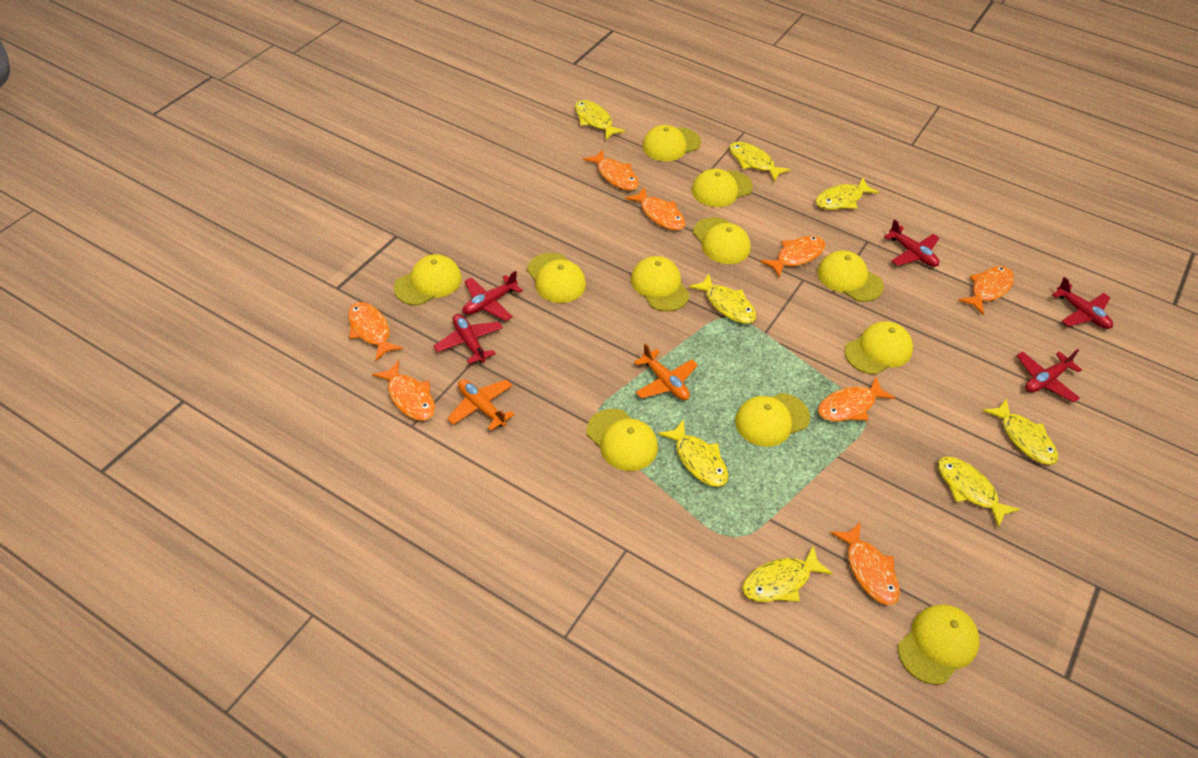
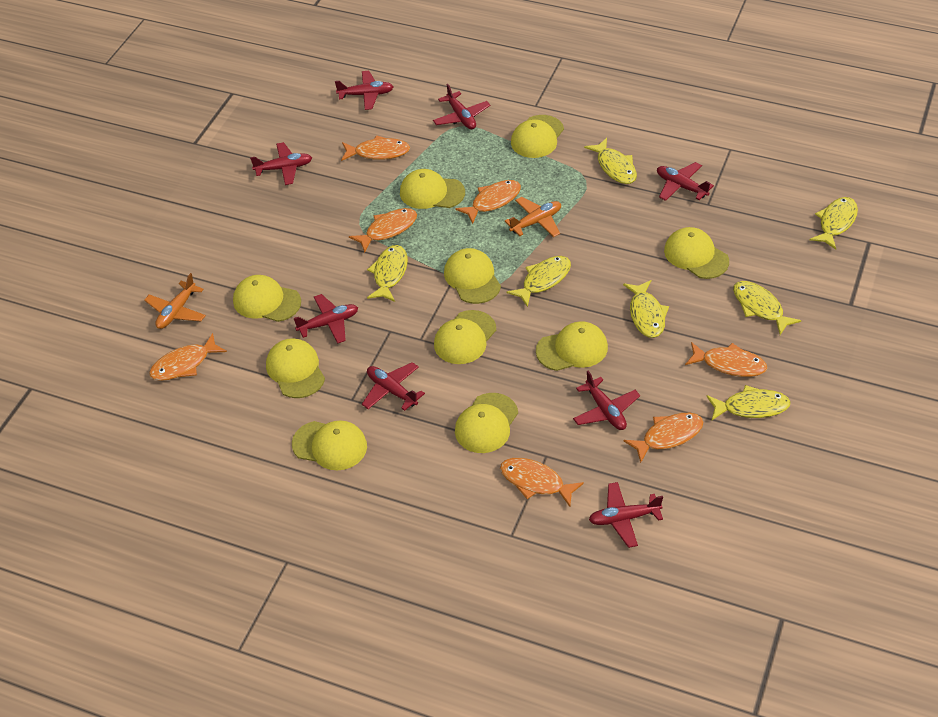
orange fish: [348,302,403,361] [372,360,435,421] [583,149,639,191] [625,187,686,230] [760,236,825,277] [818,377,895,422] [830,522,900,605] [958,266,1014,315] = 8 -> [149,333,227,381] [341,135,410,161] [349,208,417,253] [455,180,521,224] [500,458,584,507] [624,413,703,463] [685,342,767,377] = 7
red plane: [433,314,503,364] [463,271,523,321] [884,219,939,267] [1017,349,1082,403] [1052,277,1113,329] = 5 -> [250,142,312,185] [293,294,358,344] [335,71,394,110] [362,362,425,411] [433,84,490,129] [573,371,640,430] [589,482,663,548] [657,162,714,201] = 8
yellow cap: [394,254,462,305] [527,253,586,303] [587,409,658,471] [631,256,690,311] [642,125,701,161] [692,169,753,207] [693,217,751,264] [735,393,810,447] [817,250,884,302] [844,321,913,375] [898,604,980,685] = 11 -> [233,275,301,322] [266,338,325,398] [292,420,367,470] [400,169,465,209] [434,310,496,364] [444,248,501,304] [455,393,518,453] [511,115,564,158] [536,321,608,371] [664,227,729,279] = 10
yellow fish: [575,100,626,140] [658,419,729,487] [689,273,757,324] [729,142,791,182] [742,545,833,602] [816,178,879,210] [938,457,1020,528] [983,398,1058,465] = 8 -> [367,245,408,302] [506,256,571,307] [584,138,637,184] [623,280,669,338] [706,385,791,420] [733,281,801,335] [810,197,858,250] = 7

